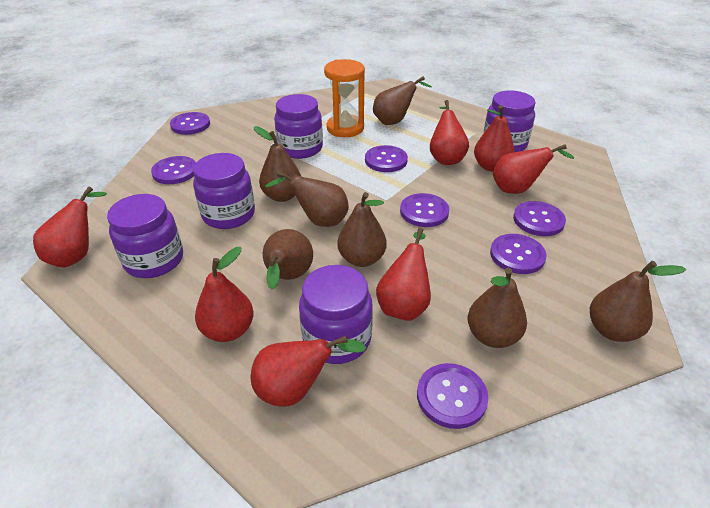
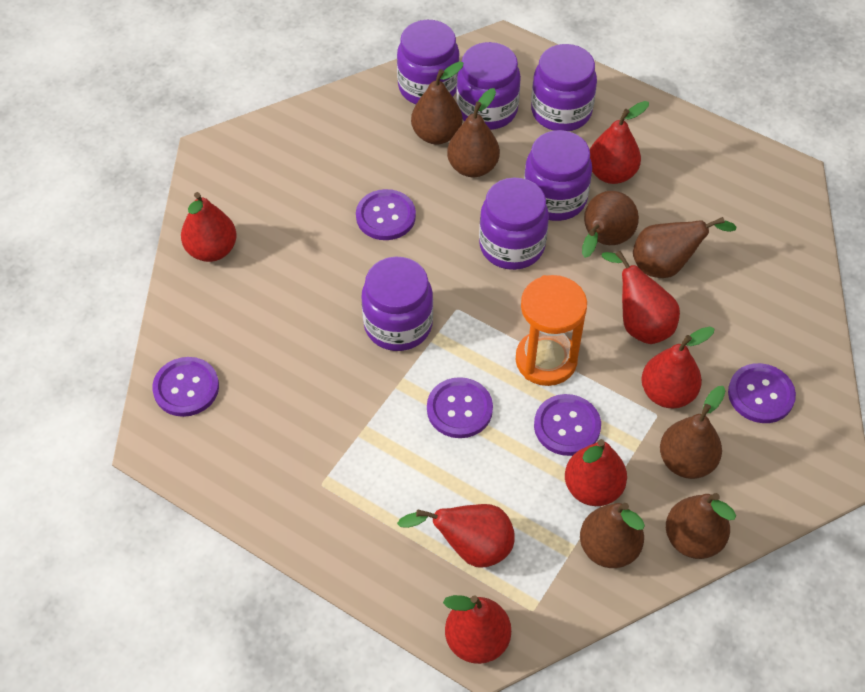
purple button: [151,156,196,184] [170,112,210,135] [365,145,408,172] [400,193,449,227] [417,363,488,429] [490,234,546,274] [513,201,566,236] = 7 -> [152,357,219,417] [356,189,416,240] [427,377,493,438] [534,394,601,456] [728,363,796,423] = 5
purple jar: [107,194,183,278] [193,153,255,229] [274,94,323,159] [299,265,373,364] [483,90,536,152] = 5 -> [362,257,433,351] [397,20,460,104] [456,42,521,130] [479,178,549,270] [524,130,592,221] [531,44,597,131] = 6

